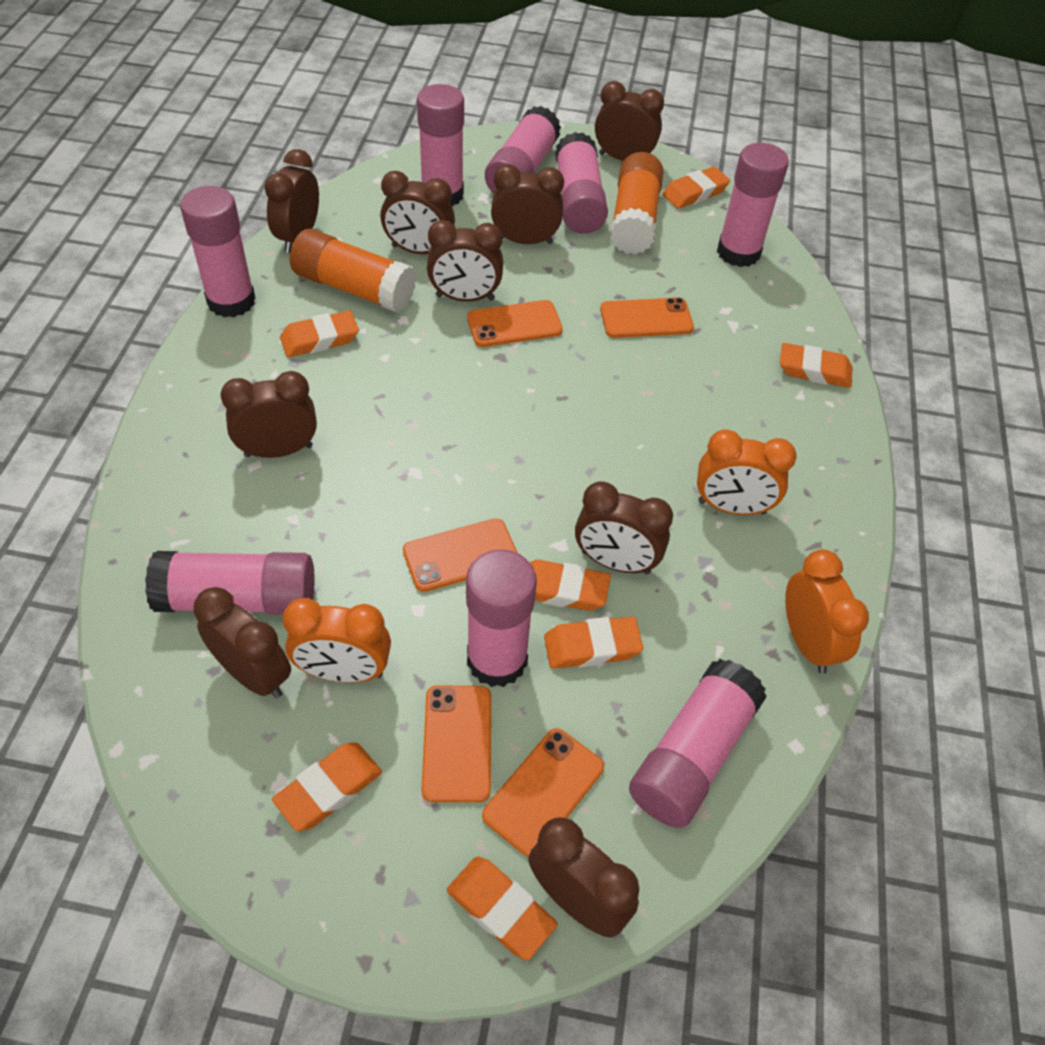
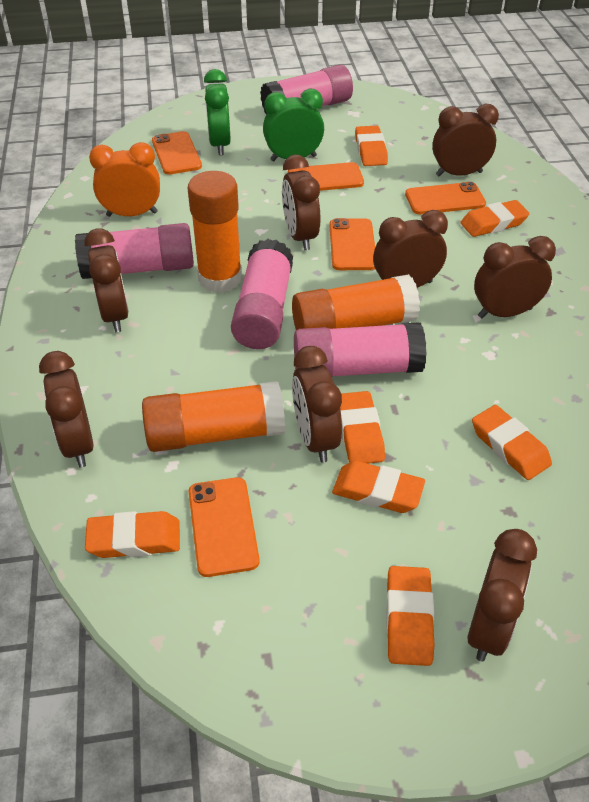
brown clock: [194,587,291,698] [220,371,317,458] [264,149,319,253] [380,171,455,254] [427,220,503,302] [491,164,564,244] [528,817,639,938] [575,481,673,574] [595,81,664,161] = 9 -> [39,351,94,468] [84,228,129,332] [282,155,320,250] [292,346,342,463] [373,210,448,288] [432,104,499,176] [467,529,537,662] [474,236,556,318] = 8
green clock: none = 0 -> [204,69,231,155] [263,89,324,162] = 2
orange clock: [282,598,391,683] [697,429,797,515] [785,549,869,674] = 3 -> [89,142,160,217] = 1
orange glue stick: [290,229,416,312] [610,152,663,254] = 2 -> [142,381,285,452] [188,171,242,293] [292,274,420,330] = 3
pink glue stick: [145,551,315,615] [180,186,256,318] [417,84,464,207] [466,549,537,687] [485,106,561,193] [555,132,608,233] [629,659,767,828] [717,143,789,267] = 8 -> [75,223,194,279] [231,239,293,349] [260,64,353,115] [294,322,427,377] = 4

